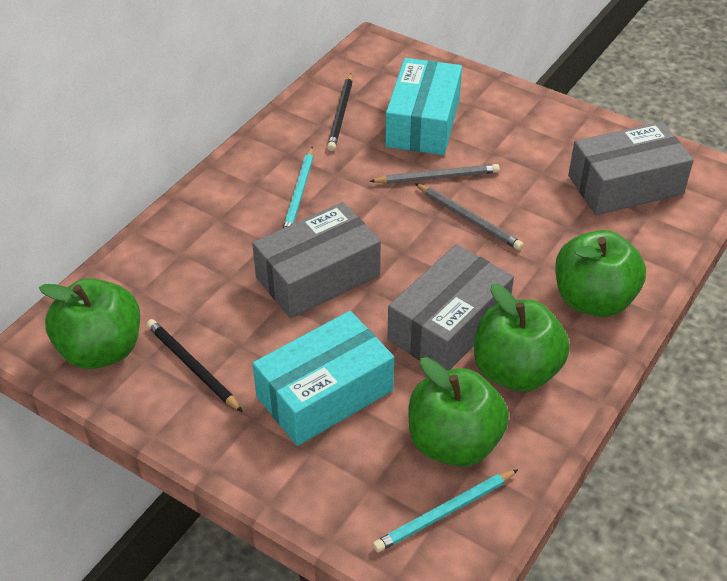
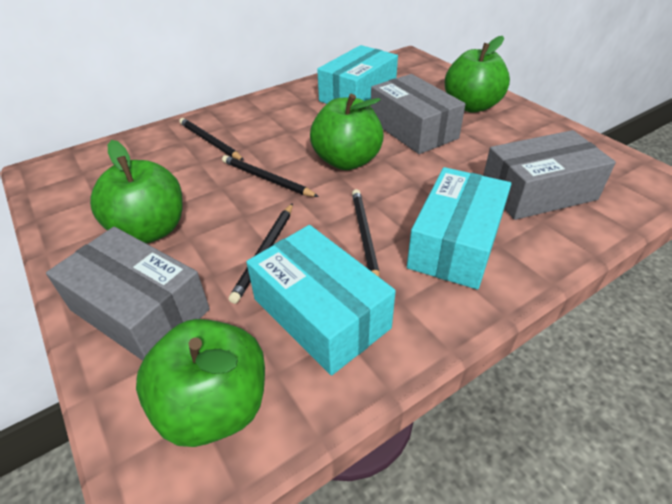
black pencil: [147,319,243,412] [327,73,353,151] = 2 -> [179,118,244,161] [222,155,319,197] [228,203,293,304] [352,189,380,277] = 4
grey pencil: [369,164,500,184] [415,183,523,250] = 2 -> none = 0
turquoise box: [252,311,394,446] [385,58,462,155] = 2 -> [246,225,396,375] [317,45,398,104] [407,167,511,290] = 3
turquoise pencil: [283,146,313,228] [373,469,519,552] = 2 -> none = 0

